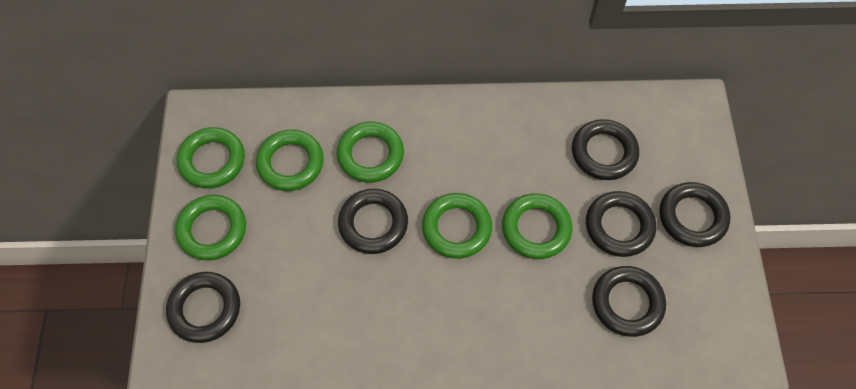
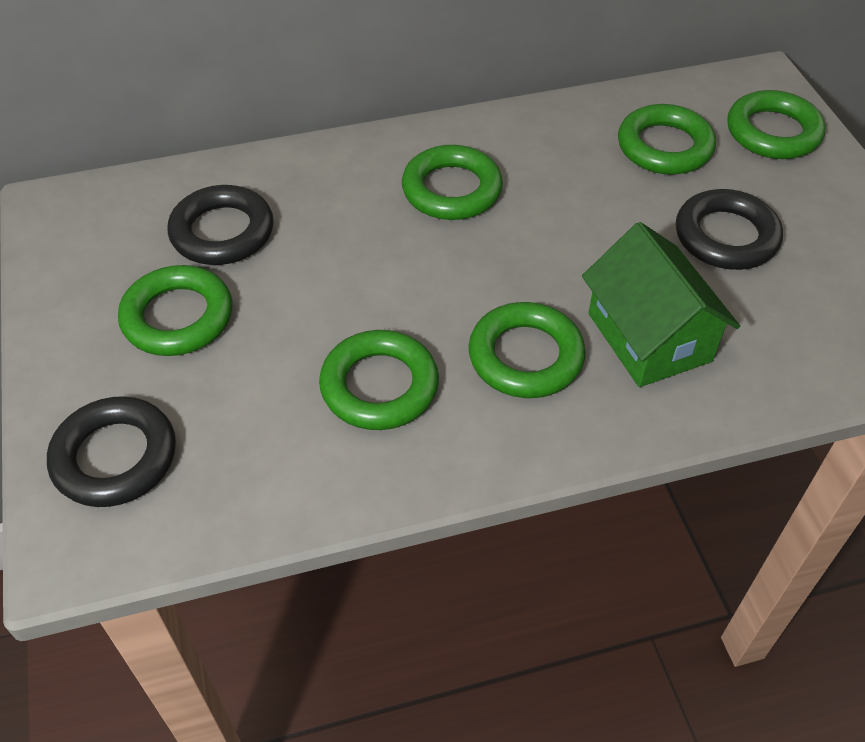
black ring: [166,272,240,343] [338,189,408,254] [572,119,639,180] [586,191,656,257] [592,266,666,337] [660,182,731,247] = 6 -> [47,396,176,507] [168,185,274,265] [676,189,783,270] = 3
green house: none = 0 -> [582,222,740,387] = 1

